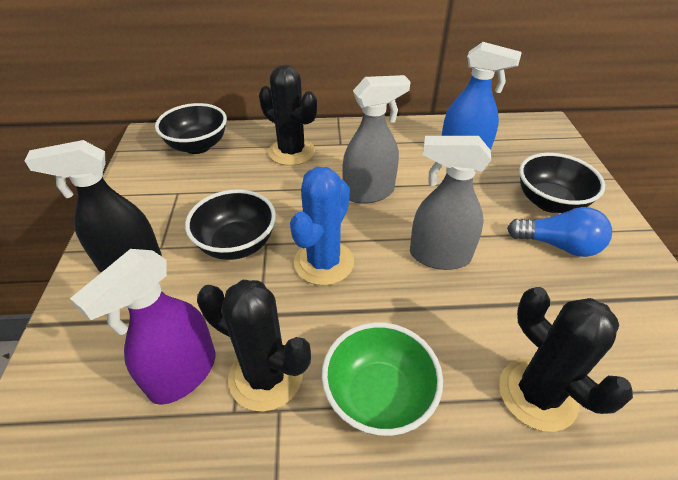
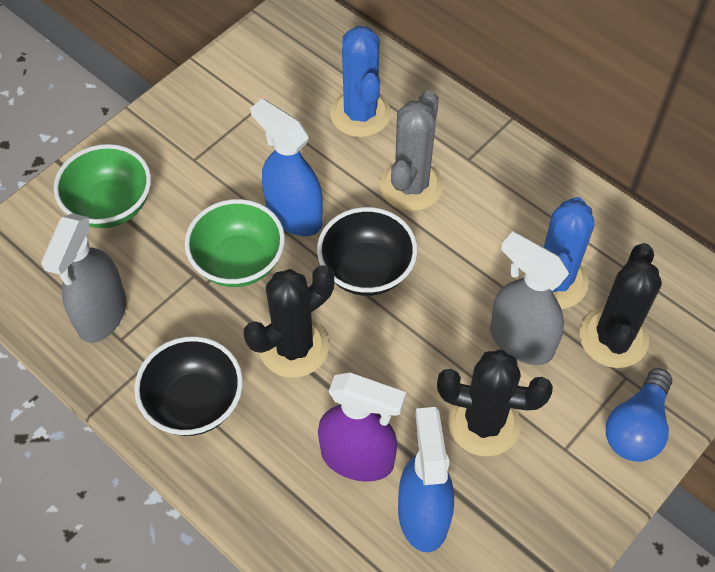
black bowl: [155,103,227,154] [185,189,276,260] [519,153,605,213] = 3 -> [134,336,243,436] [317,207,417,296] = 2
black spray bottle: [24,140,162,272] = 1 -> none = 0
blue cactus: [290,167,354,285] = 1 -> [330,26,391,137] [521,197,595,309] = 2
blue spray bottle: [442,42,522,150] = 1 -> [250,99,323,236] [398,407,454,552] = 2
green bowl: [322,322,443,436] = 1 -> [54,144,151,228] [185,199,285,287] = 2
grey cactus: none = 0 -> [380,90,443,211] = 1

